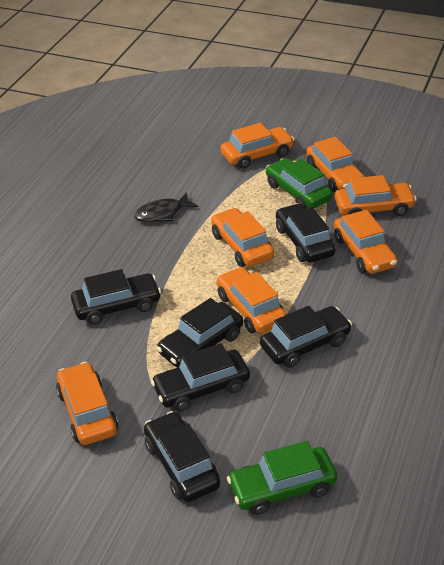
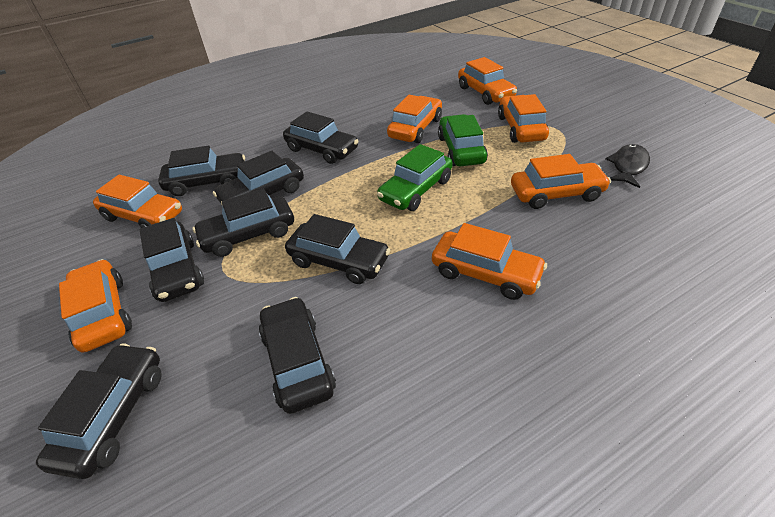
black car: [71,269,161,325] [144,411,220,502] [151,343,250,412] [156,298,243,368] [260,306,352,368] [276,203,336,262] = 6 -> [36,343,162,479] [139,218,204,302] [158,145,245,196] [192,188,294,257] [213,151,304,206] [259,297,336,414] [283,111,358,164] [285,214,390,284] = 8

